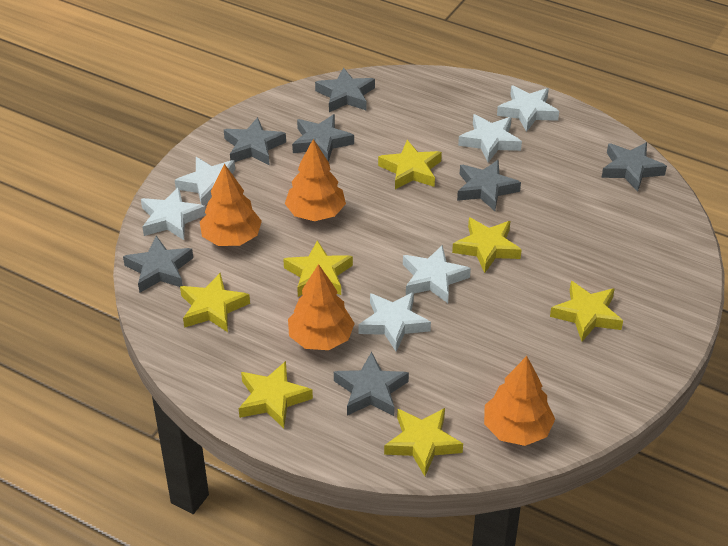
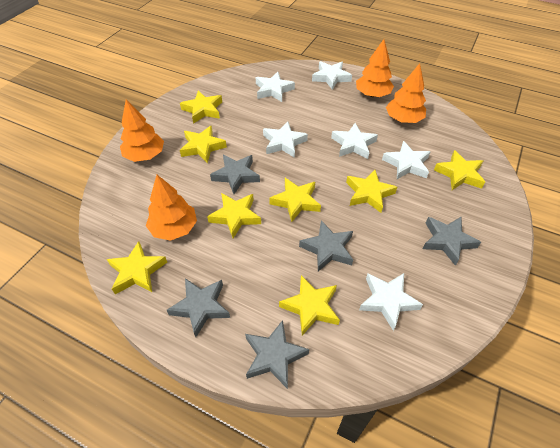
grey star: [123,236,193,293] [224,117,286,166] [292,114,354,162] [315,67,375,112] [334,352,409,416] [457,160,521,211] [601,142,667,192] = 7 -> [167,278,230,337] [210,155,260,194] [245,320,309,389] [299,221,353,272] [423,217,481,266] = 5
yellow star: [180,273,250,332] [239,361,313,428] [283,240,353,297] [378,140,442,189] [384,408,463,476] [452,217,522,273] [550,281,623,341] = 7 -> [107,241,167,294] [180,91,222,124] [180,126,227,163] [207,193,261,238] [269,178,321,222] [279,275,340,336] [346,170,397,213] [434,150,485,190] = 8

